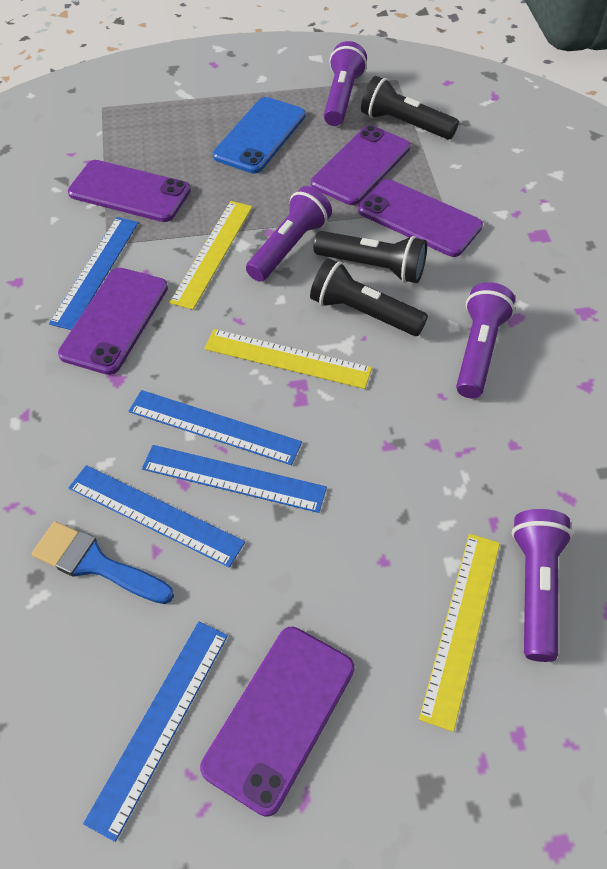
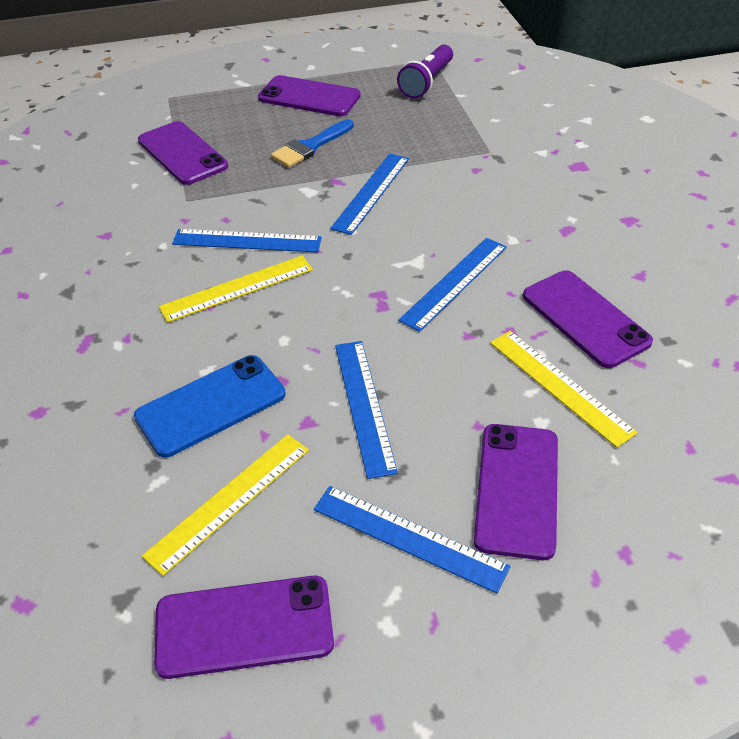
black flashlight: [310,258,428,336] [313,231,427,283] [361,76,459,139] = 3 -> none = 0
purple flashlight: [246,186,332,282] [324,41,367,126] [456,282,515,399] [512,509,573,662] = 4 -> [397,44,453,99] = 1

